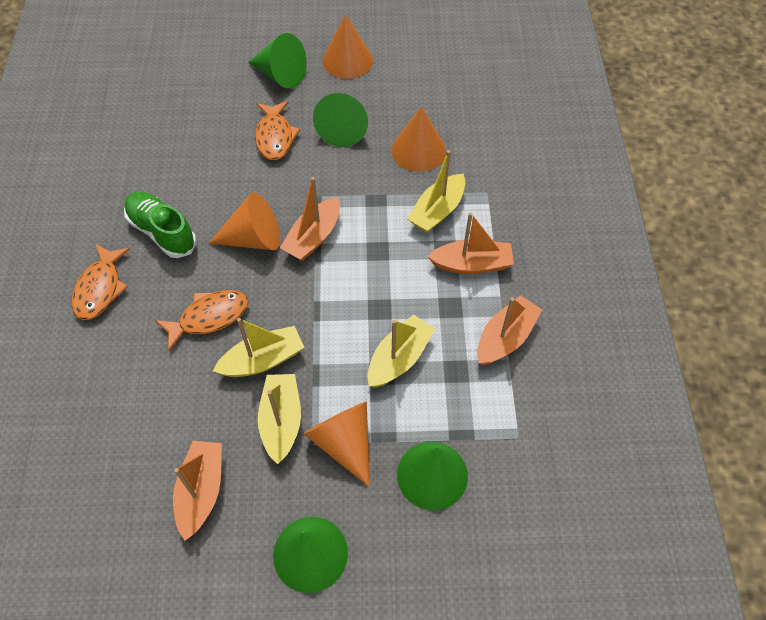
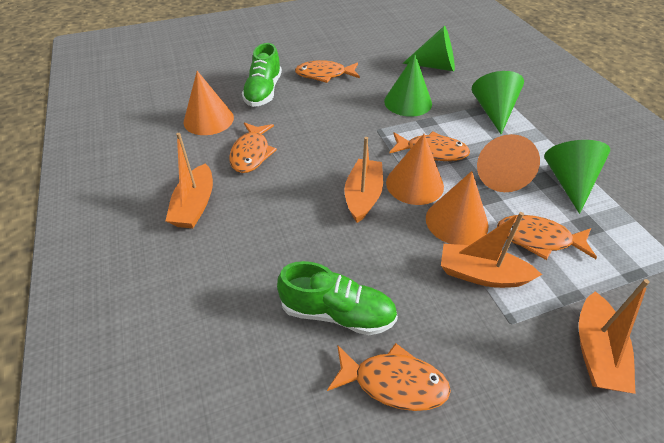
green shoe: [124,192,197,258] = 1 -> [242,43,282,107] [277,261,398,335] = 2
orange fish: [72,244,130,320] [155,290,248,351] [255,101,300,160] = 3 -> [229,122,277,173] [295,60,360,83] [327,343,451,411] [389,131,470,161] [497,215,597,260] = 5
yellow boat: [213,318,304,377] [258,374,301,464] [367,314,435,388] [407,150,465,233] = 4 -> none = 0

